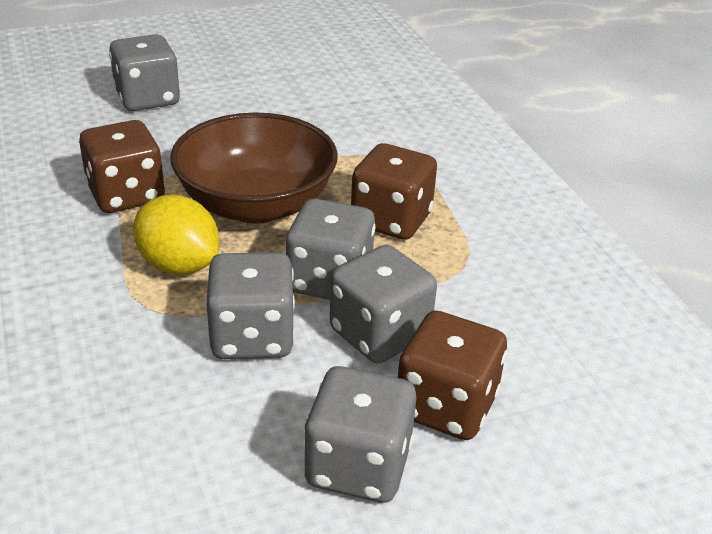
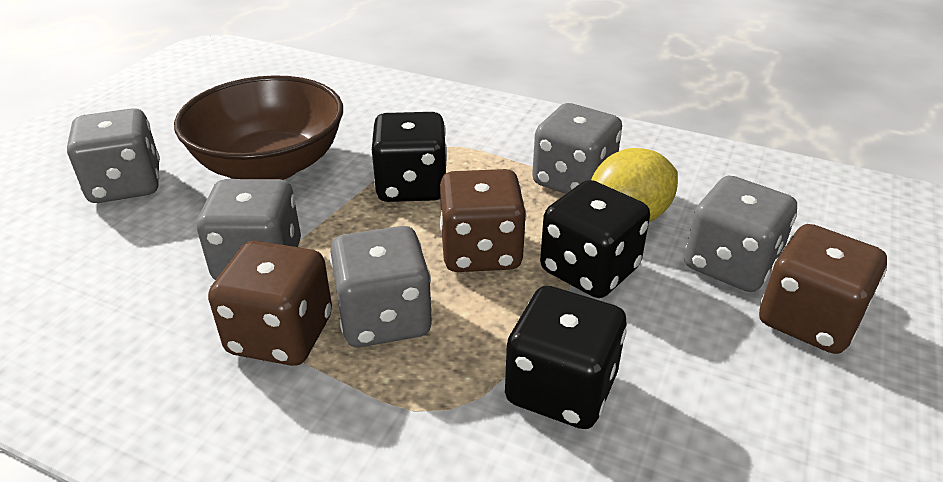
black dice: none = 0 -> [372,112,447,202] [505,286,627,429] [540,180,650,298] = 3

